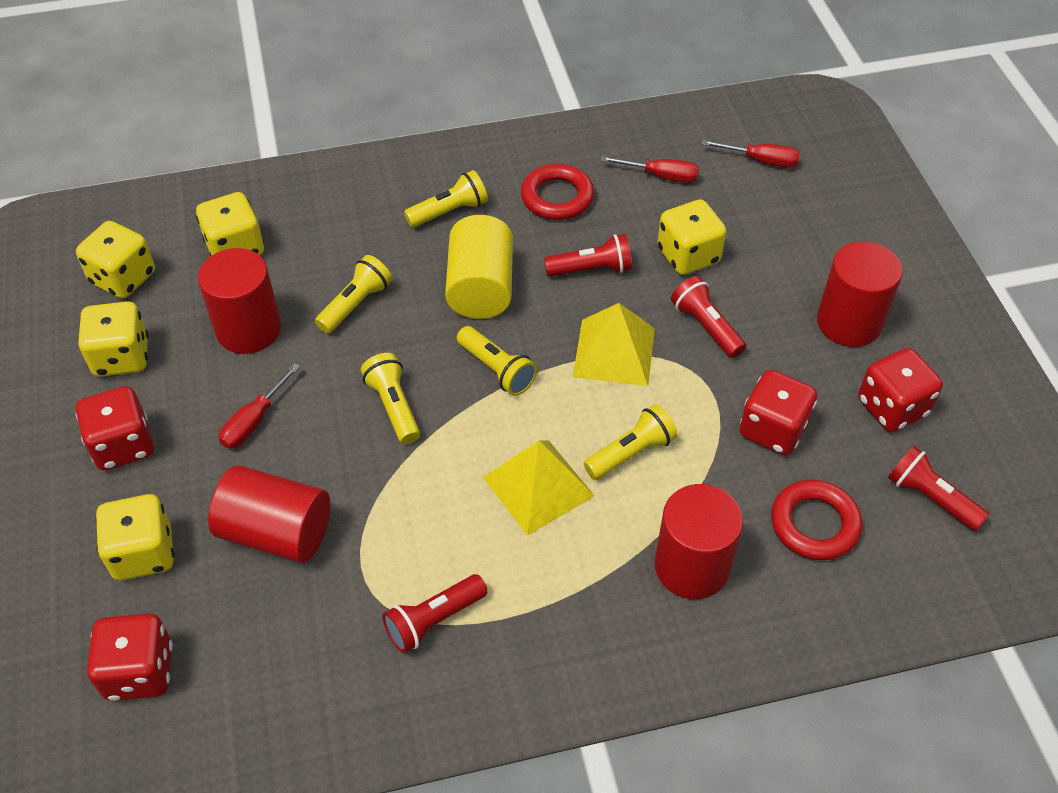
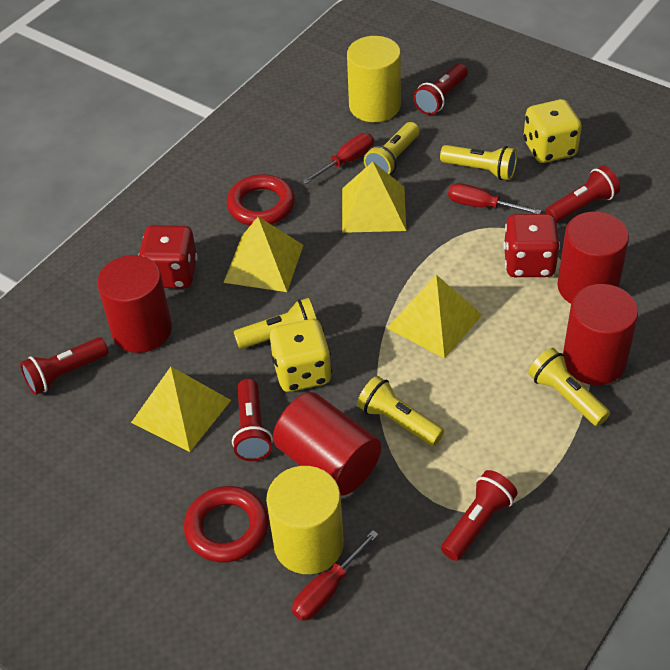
red dice: [76,386,154,470] [87,614,173,701] [740,370,817,455] [858,348,943,432] = 4 -> [138,225,198,288] [503,214,560,277] = 2
red flashlight: [382,574,488,653] [544,234,632,277] [671,276,746,358] [888,446,989,531] = 4 -> [20,337,108,395] [232,379,273,461] [413,64,468,115] [441,470,518,561] [545,166,620,223] = 5
yellow cylinder: [445,215,513,319] = 1 -> [266,466,344,574] [347,36,401,122] = 2
yellow dice: [76,221,155,299] [79,301,149,377] [95,494,175,580] [196,192,264,256] [657,199,726,275] = 5 -> [270,319,332,392] [524,99,582,163] = 2
yellow pyramid: [483,440,594,536] [573,303,655,386] = 2 -> [131,367,231,452] [223,217,303,292] [342,162,406,233] [387,275,482,359] = 4

